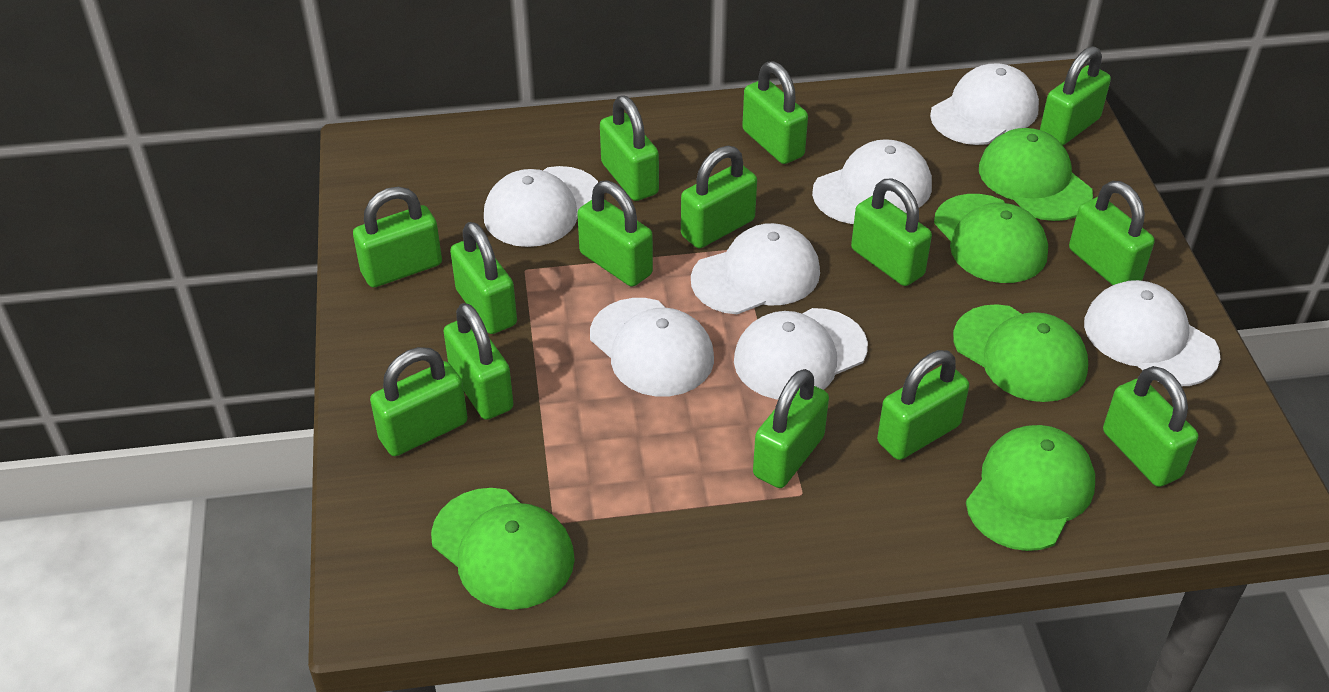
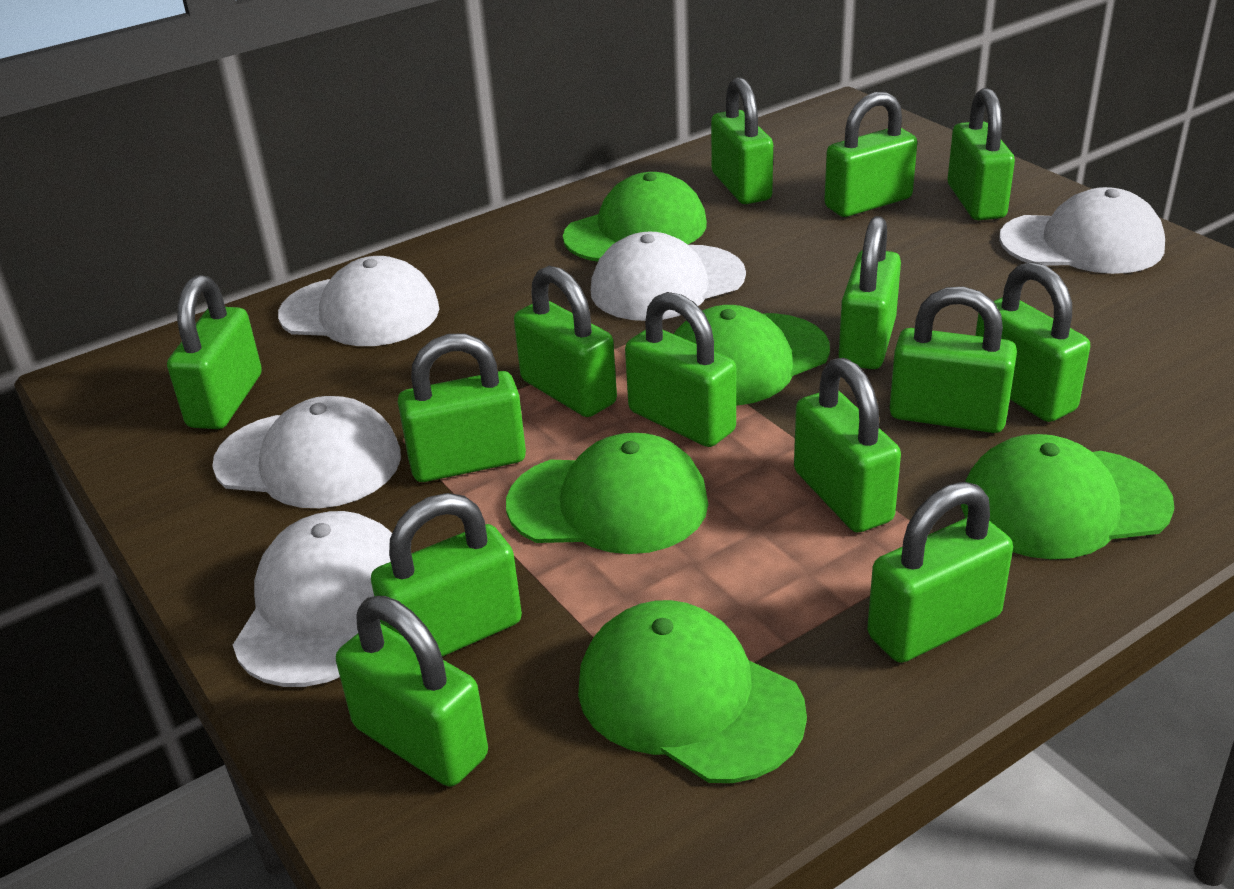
white cap: [484,166,598,247] [590,298,714,396] [691,223,820,314] [734,308,868,399] [812,139,932,224] [930,63,1039,145] [1084,280,1220,386] = 7 -> [212,396,401,508] [233,511,392,687] [278,256,439,346] [591,232,746,321] [999,187,1165,274] = 5

